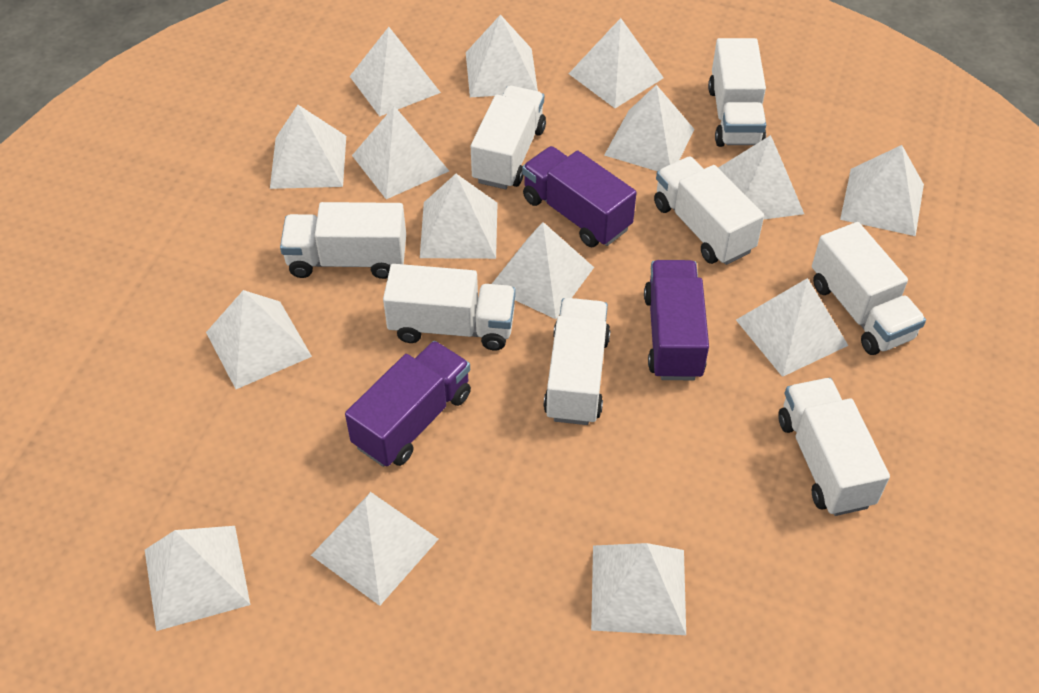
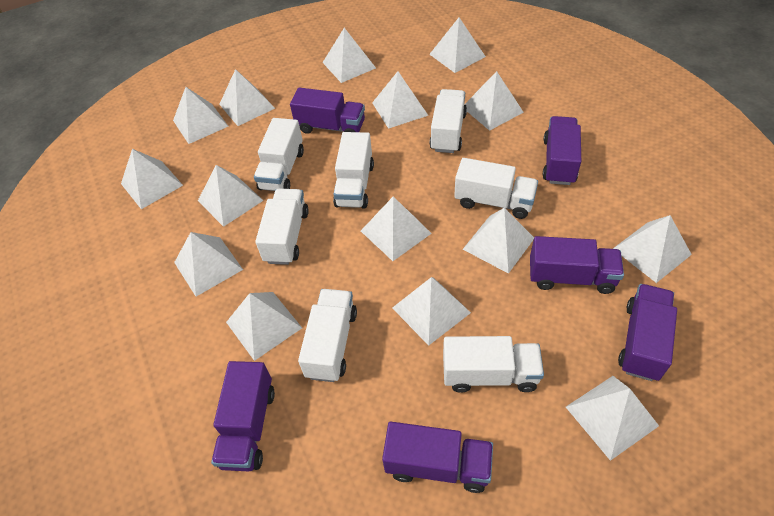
purple truck: [345,341,471,467] [522,146,637,247] [644,260,709,380] = 3 -> [211,361,275,471] [290,88,365,134] [382,422,493,493] [530,236,624,294] [542,116,581,185] [618,284,677,381] = 6
white truck: [280,202,406,279] [383,264,516,350] [471,86,546,189] [543,298,611,425] [654,156,764,265] [708,38,766,147] [778,378,890,516] [812,222,926,355] = 8 -> [254,118,304,191] [255,189,309,265] [298,289,357,382] [333,132,374,209] [429,89,467,153] [443,336,544,393] [454,158,538,219] = 7

